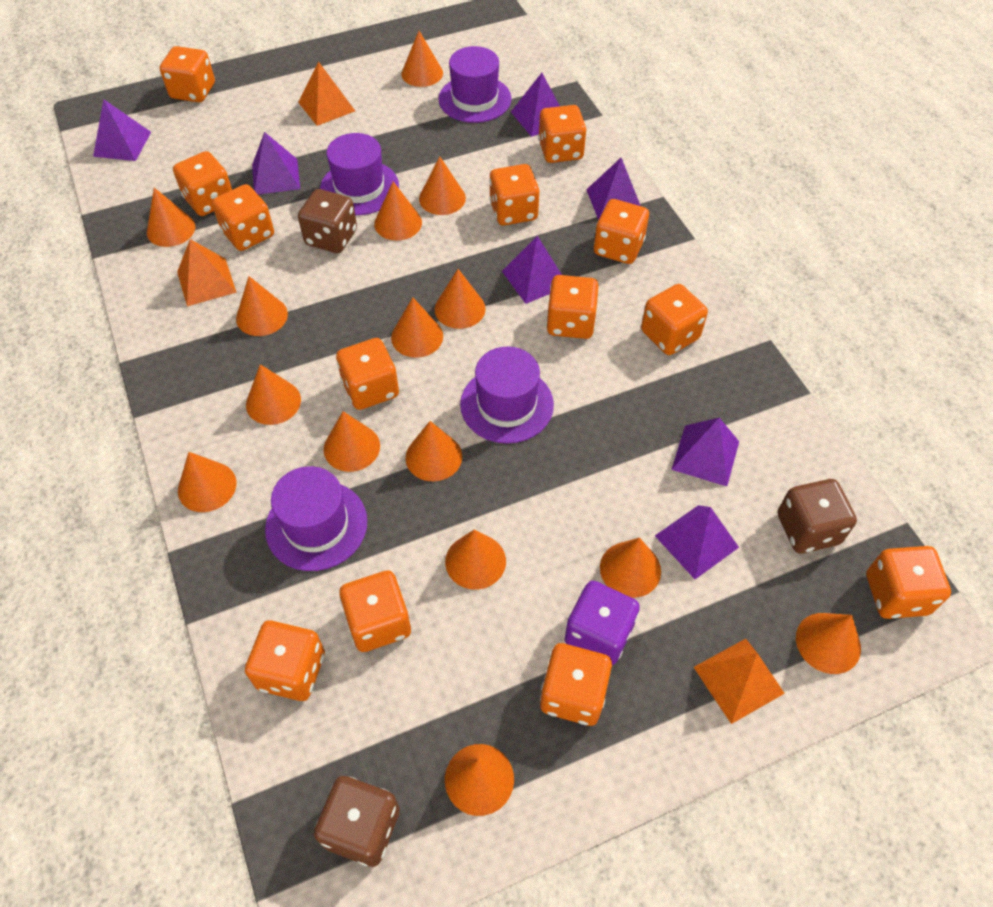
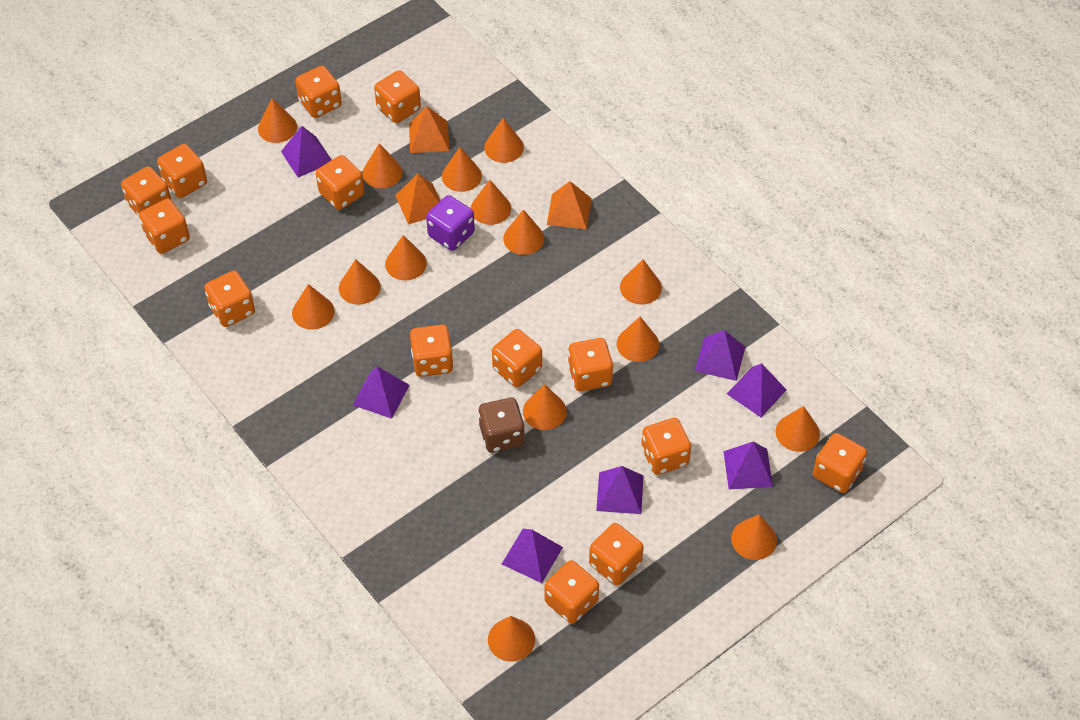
brown dice: [298,189,357,253] [314,776,400,867] [778,479,857,554] = 3 -> [478,398,525,453] = 1
orange dice: [160,46,215,102] [173,151,232,216] [212,184,274,251] [245,620,325,701] [336,338,399,410] [339,570,411,652] [489,164,540,226] [539,105,586,163] [540,643,612,726] [546,275,599,339] [594,199,649,264] [641,284,708,355] [866,546,951,619] = 13 -> [121,166,172,217] [139,198,190,254] [157,144,207,198] [204,271,255,327] [295,66,342,118] [316,155,365,210] [374,70,421,123] [410,325,453,377] [492,329,542,387] [544,560,599,624] [568,338,613,391] [589,523,644,586] [641,418,691,475] [813,433,867,493] = 14
purple hat: [265,466,367,571] [320,133,399,215] [438,46,512,123] [460,346,554,444] = 4 -> none = 0

